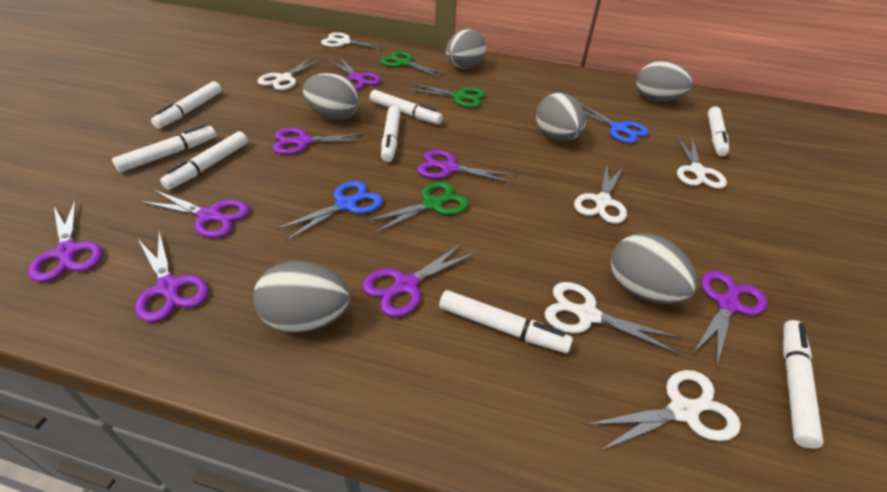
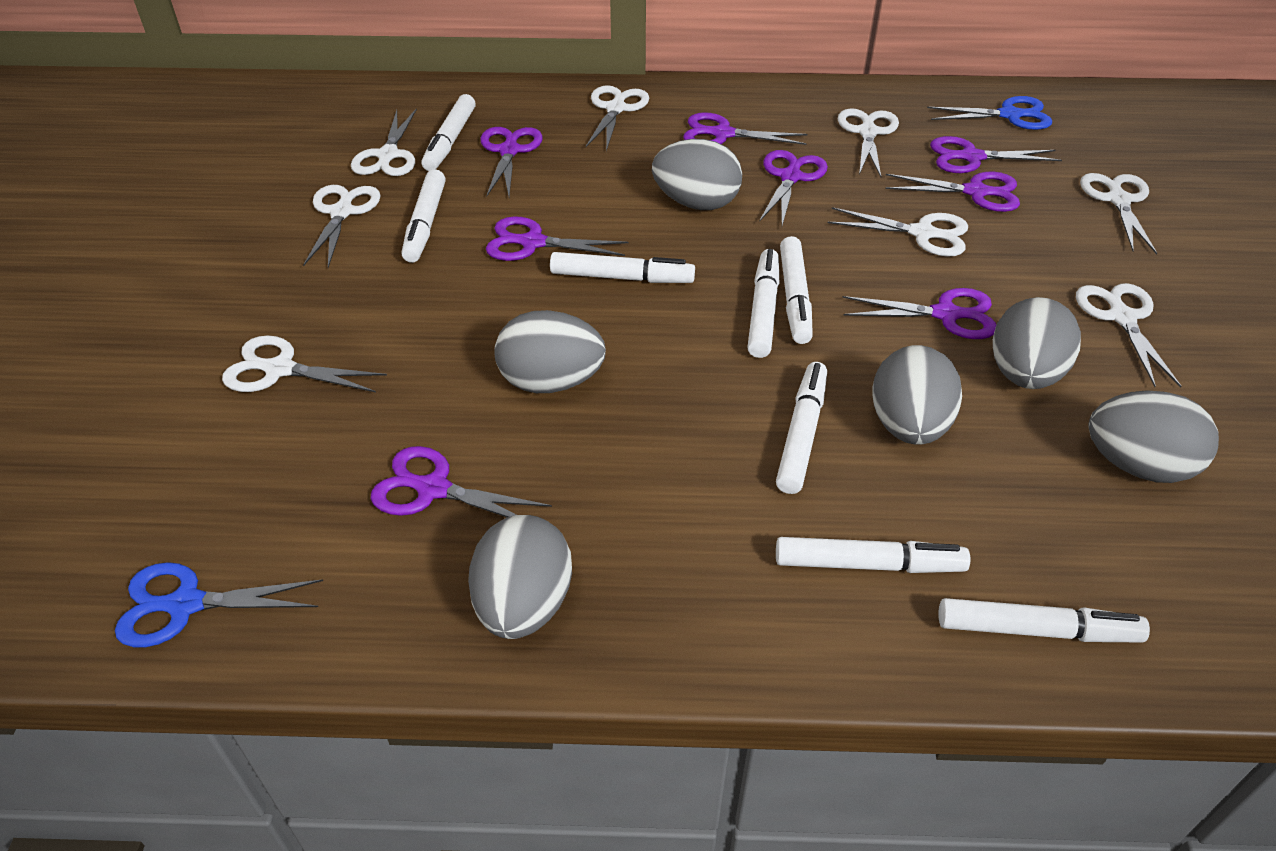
green scissors: [364,182,469,234] [380,51,447,78] [407,83,485,108] = 3 -> none = 0
white scissors: [258,58,320,90] [321,32,389,50] [544,282,681,355] [574,165,627,224] [586,370,741,451] [677,137,727,189] = 6 -> [222,335,387,392] [303,185,381,268] [351,108,417,176] [586,85,649,151] [828,207,968,257] [838,108,899,177] [1076,283,1182,387] [1080,173,1157,254] = 8

